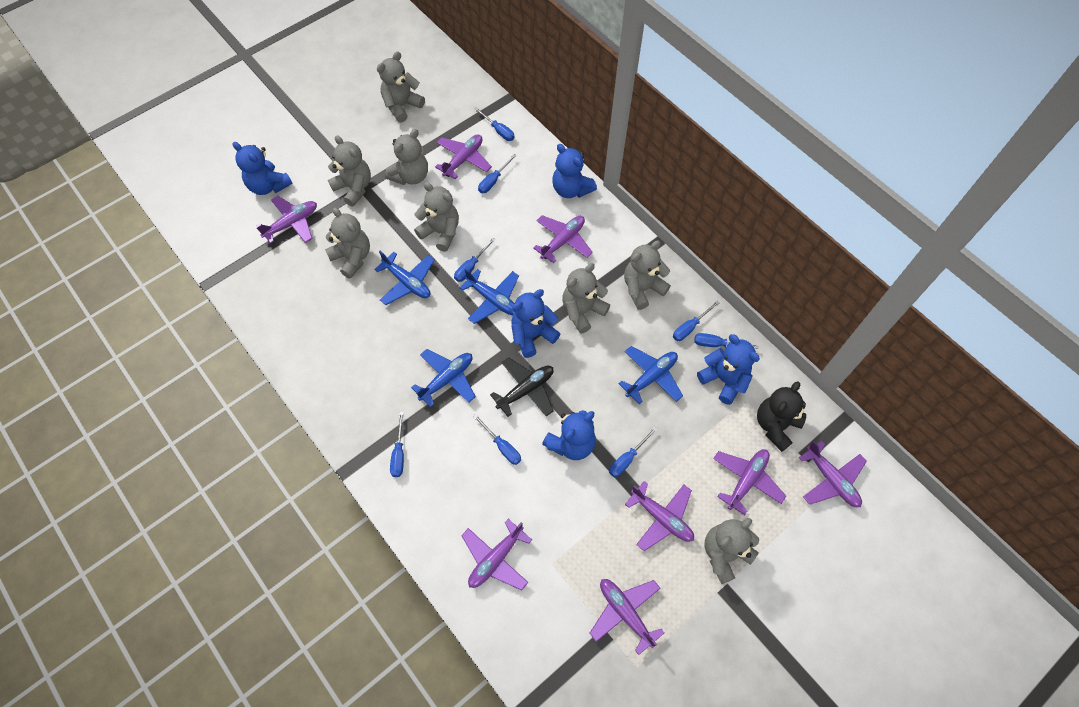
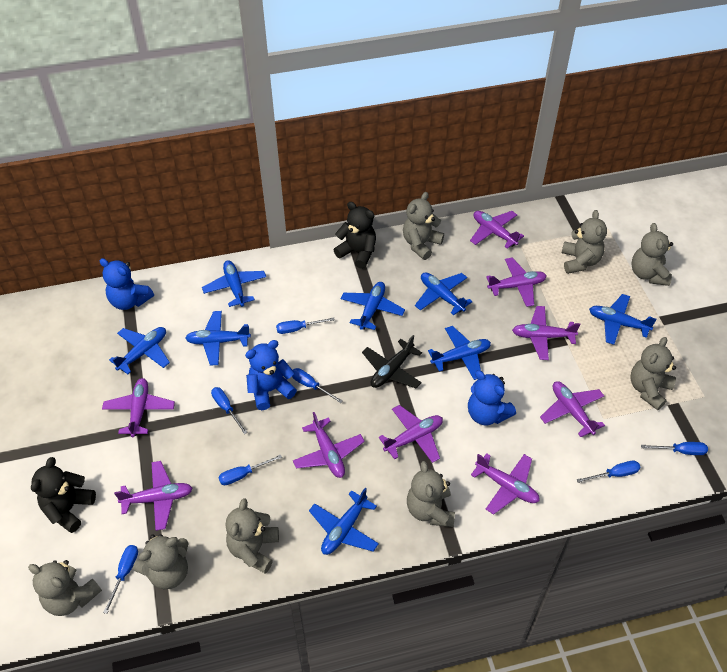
black teddy bear: [757,381,806,452] = 1 -> [31,457,96,533] [334,202,376,269] = 2
blue plane: [374,251,435,305] [411,349,476,407] [460,269,519,324] [618,346,683,404] = 4 -> [109,327,170,374] [185,311,251,366] [202,260,266,307] [309,488,379,555] [340,282,405,330] [415,272,473,315] [428,326,491,380] [589,294,657,345] = 8
blue screwdriver: [390,412,404,477] [454,238,495,282] [473,414,521,465] [474,107,515,141] [478,154,517,193] [609,427,658,477] [673,301,719,341] [694,333,759,349] = 8 -> [103,545,138,614] [211,387,248,434] [218,454,282,485] [276,317,335,334] [292,368,343,403] [577,460,640,483] [641,442,708,455] = 7
blue teddy bear: [233,142,293,195] [511,289,560,358] [542,410,596,460] [552,144,597,198] [697,334,760,405] = 5 -> [100,258,154,310] [245,340,297,410] [468,370,516,426] = 3
purple plane: [256,196,317,244] [435,134,492,179] [461,519,532,591] [533,215,593,263] [590,579,664,655] [625,481,694,551] [713,449,786,515] [799,441,867,507] = 8 -> [102,378,175,437] [114,461,193,531] [293,412,365,478] [378,405,443,463] [470,211,524,249] [471,453,540,515] [486,258,547,307] [512,306,580,360] [540,381,605,437] = 9

